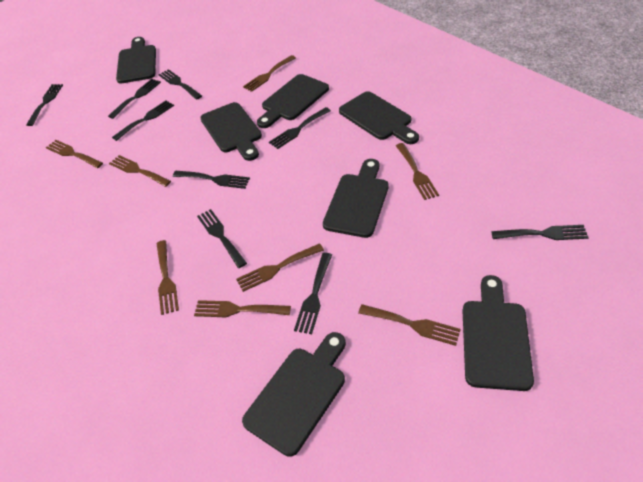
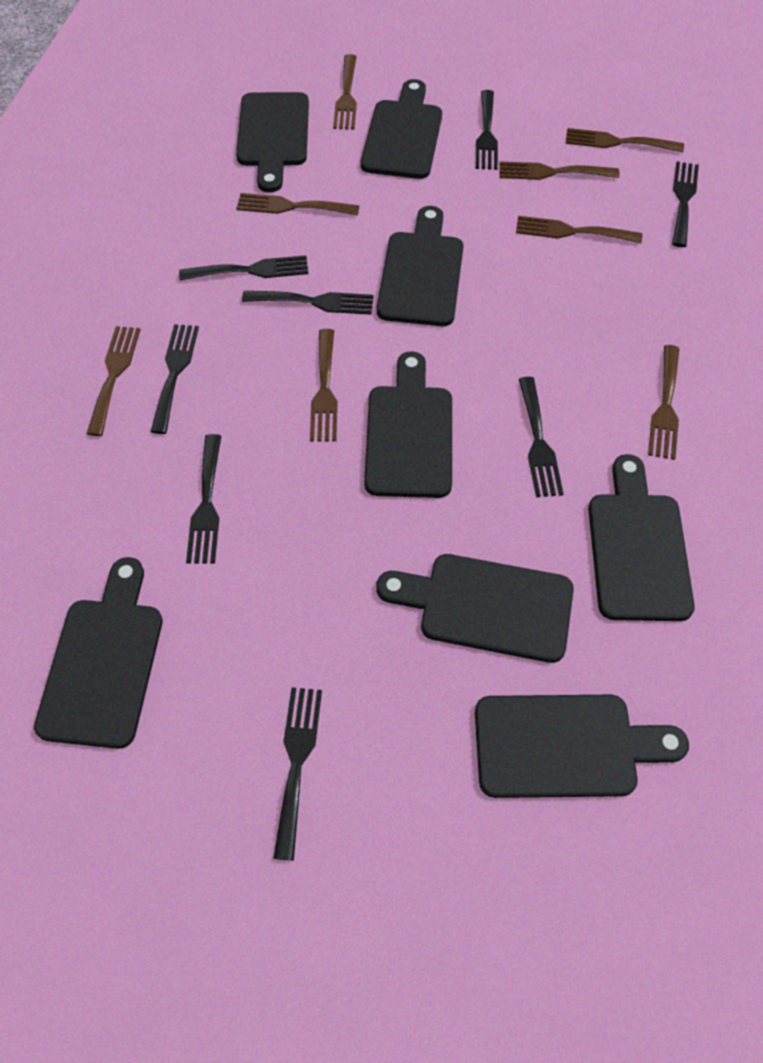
black cutting board: [116,37,156,84] [200,102,262,161] [242,332,346,457] [257,74,329,128] [323,159,389,238] [339,91,419,144] [462,275,534,391] = 7 -> [34,557,163,749] [236,92,309,192] [361,79,442,179] [364,351,452,498] [376,554,574,663] [377,206,463,326] [475,695,689,798] [588,454,695,621] = 8
black fork: [26,84,63,126] [108,79,161,119] [112,101,174,141] [159,69,202,100] [173,171,250,189] [197,209,247,268] [269,107,331,149] [294,253,332,334] [491,225,589,240] = 9 -> [151,324,199,434] [179,255,308,280] [186,434,221,563] [242,291,373,315] [273,687,322,861] [475,90,498,170] [519,377,564,497] [672,162,699,247] = 8

